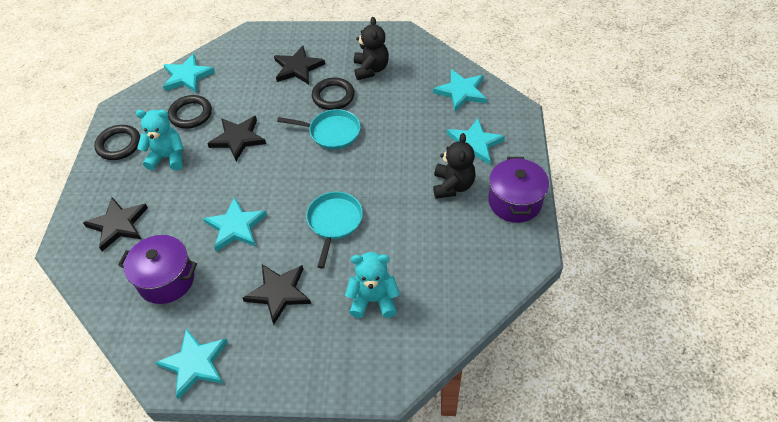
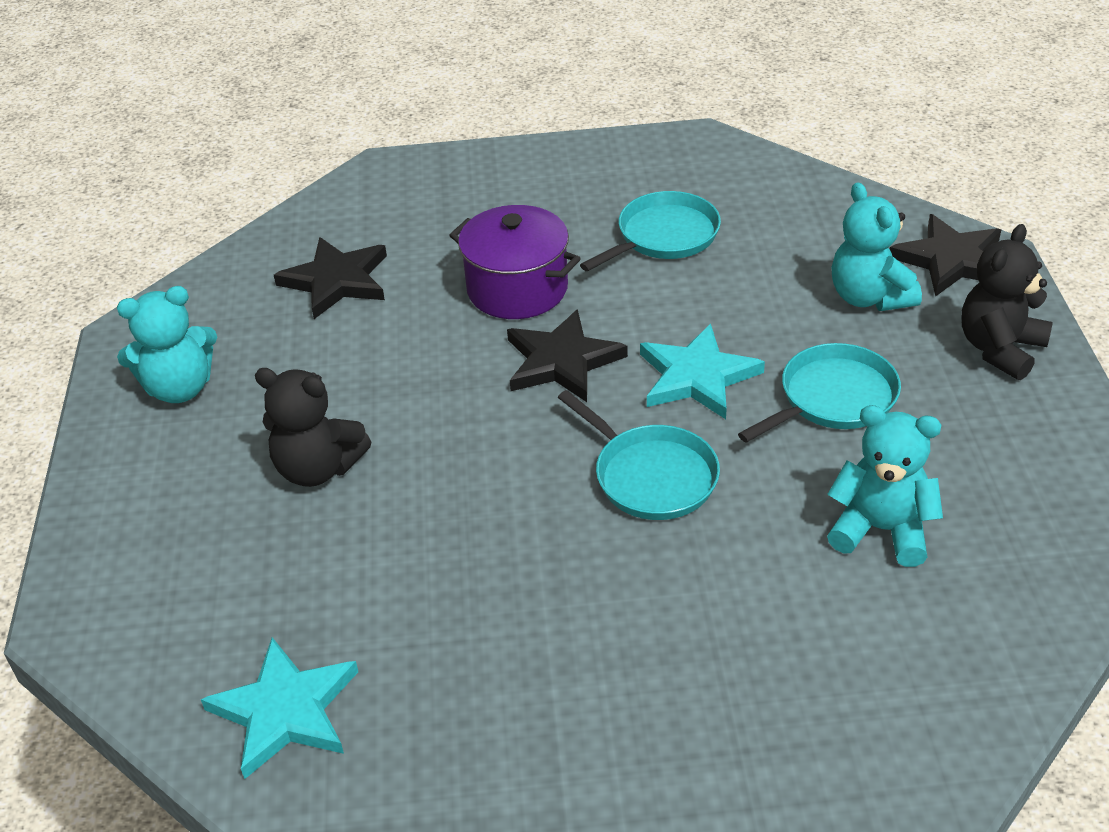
black ring: [94,125,140,160] [168,95,212,129] [312,78,355,110] = 3 -> none = 0
black star: [83,197,148,251] [207,116,266,161] [243,264,311,325] [274,46,325,84] = 4 -> [274,237,387,319] [507,309,628,402] [890,214,1001,297] = 3
purple pot: [118,235,197,304] [488,157,549,223] = 2 -> [449,205,581,319] = 1
turquoise pan: [277,109,361,149] [306,192,363,268] = 2 -> [558,390,720,520] [580,191,721,271] [738,343,901,443] = 3
turquoise star: [155,328,228,399] [163,54,215,93] [203,197,267,252] [433,69,487,111] [447,118,505,165] = 5 -> [201,637,358,779] [640,324,765,419] = 2
turquoise teddy bear: [136,110,184,170] [345,252,400,318] = 2 -> [117,286,217,403] [827,405,943,567] [832,182,922,311] = 3

